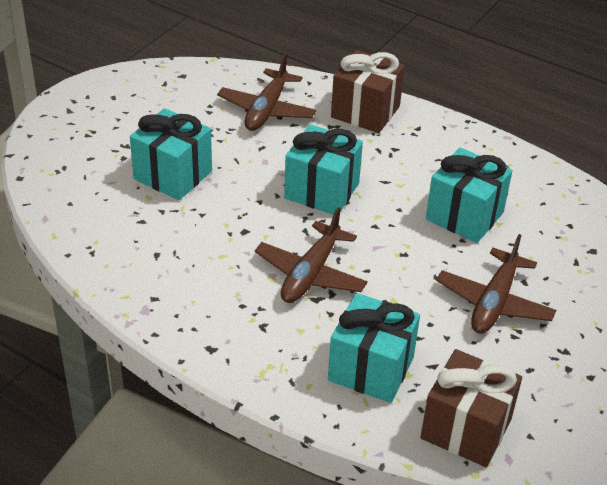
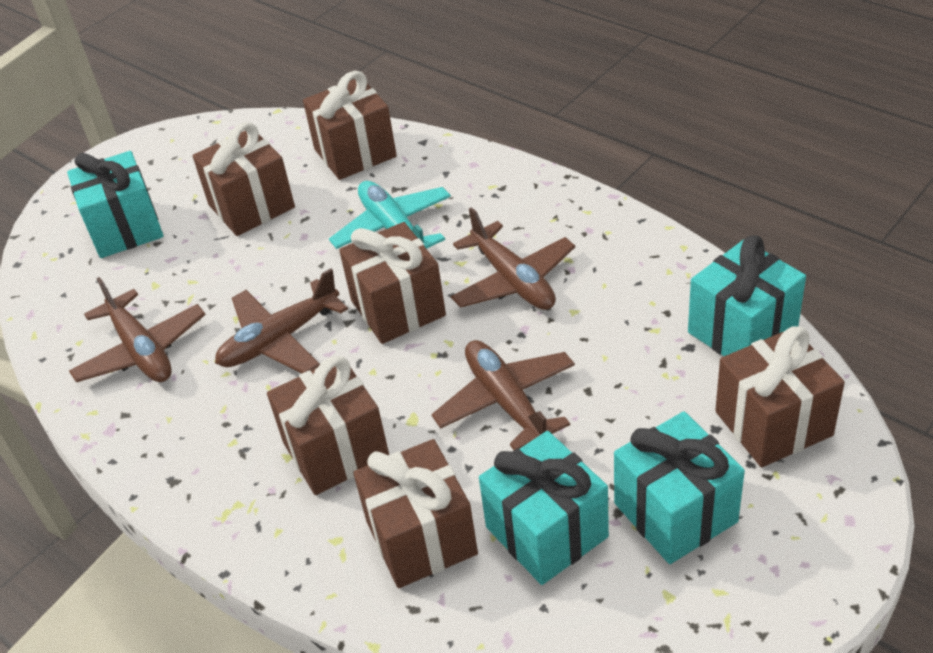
brown gift: [331,50,404,133] [421,349,522,467] = 2 -> [192,122,295,236] [267,356,389,495] [303,71,397,180] [339,222,446,344] [353,439,478,588] [715,326,845,467] = 6
brown plane: [217,53,316,131] [255,207,368,303] [436,234,556,334] = 3 -> [69,277,206,382] [215,268,348,373] [431,340,575,450] [451,207,575,310] = 4
turquoise plane: none = 0 -> [329,181,451,249] = 1

